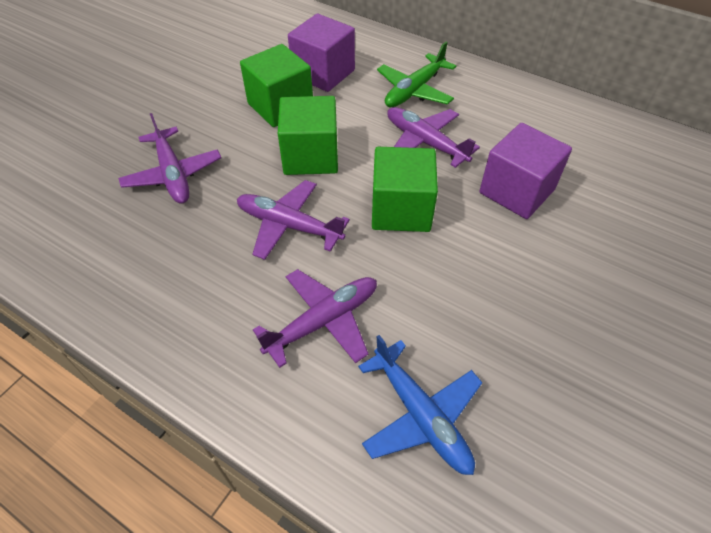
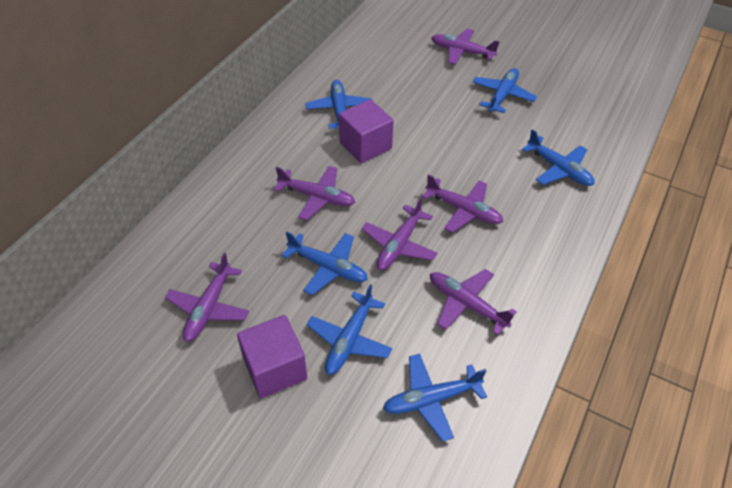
blue plane: [358,335,483,475] = 1 -> [282,232,368,295] [305,80,372,129] [306,284,392,375] [383,354,487,442] [472,68,537,113] [522,129,594,186] = 6
green cube: [240,44,313,127] [278,96,338,175] [372,147,438,232] = 3 -> none = 0
green plane: [377,42,456,107] = 1 -> none = 0
purple plane: [118,113,221,204] [237,180,350,260] [253,269,377,368] [387,107,480,168] = 4 -> [165,253,249,342] [274,166,355,221] [362,197,437,270] [422,174,504,233] [430,269,517,335] [431,29,500,65] = 6

